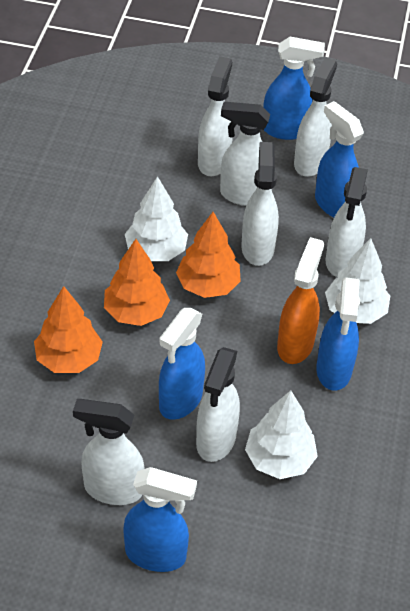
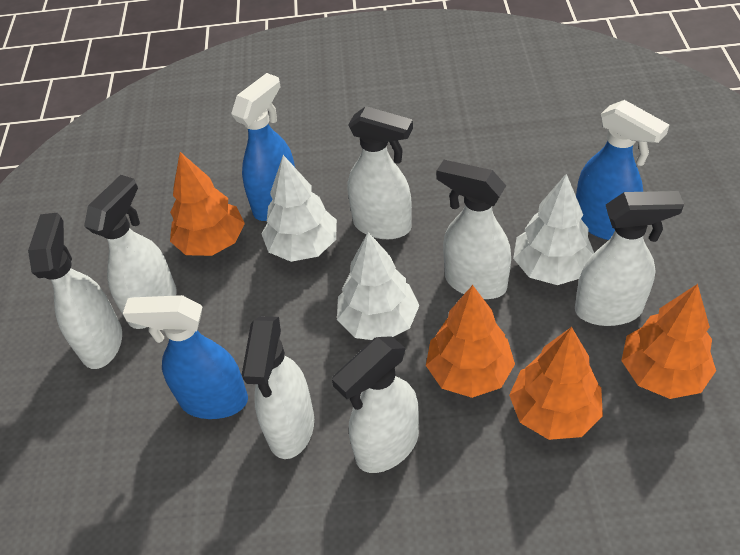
blue spray bottle: [123,467,197,572] [159,308,205,420] [263,37,325,140] [315,101,364,217] [316,277,360,391] = 5 -> [123,295,248,419] [231,73,295,221] [576,100,669,240] = 3
orange spray bottle: [277,237,324,364] = 1 -> none = 0
orange tree: [34,286,103,373] [104,239,170,326] [176,212,241,298] = 3 -> [170,152,245,256] [426,285,515,398] [509,327,603,440] [621,284,716,399] = 4

